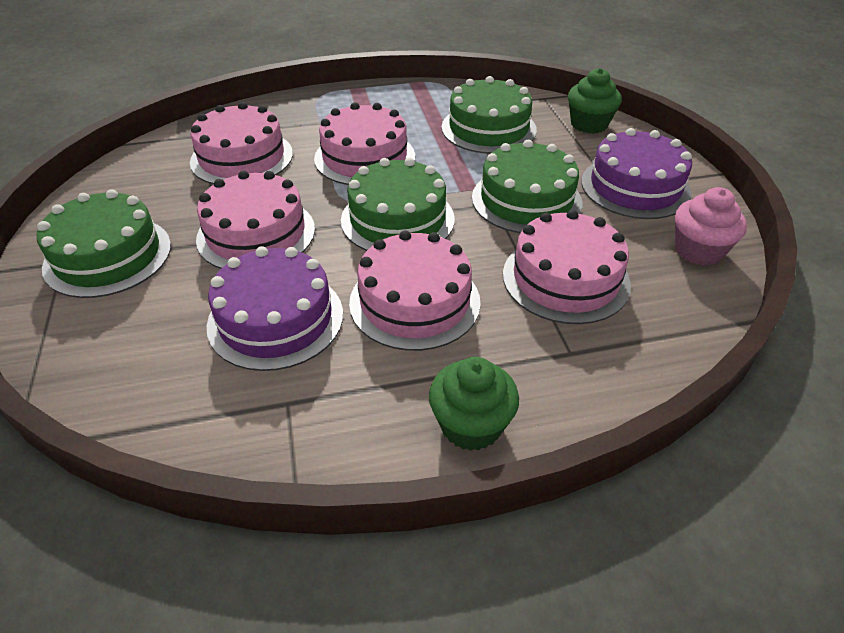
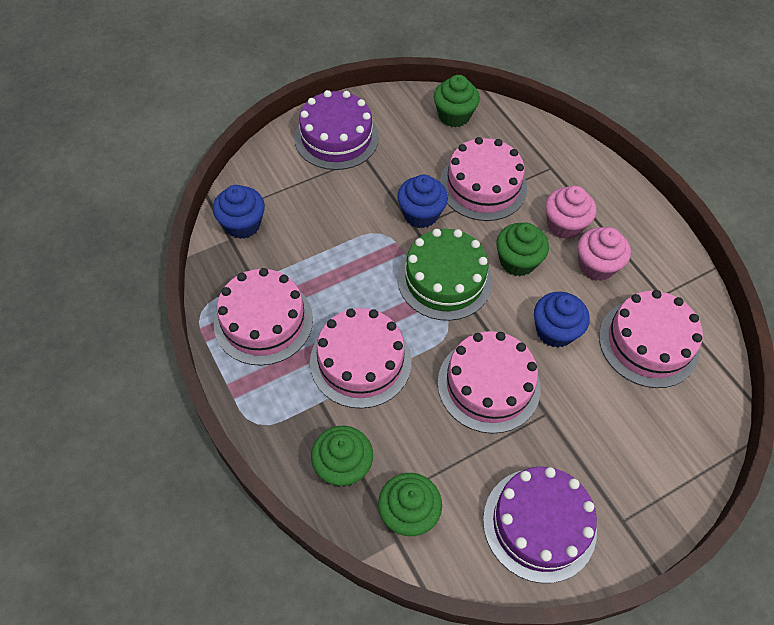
blue cupcake: none = 0 -> [213,185,265,239] [397,174,448,228] [534,292,590,348] = 3
green cake: [37,189,171,298] [341,158,455,251] [442,76,537,154] [472,140,582,233] = 4 -> [398,229,492,321] = 1
green cupcake: [429,357,519,451] [568,68,622,134] = 2 -> [311,426,373,487] [378,473,442,536] [434,75,480,127] [496,223,549,276] = 4
pink cupcake: [675,187,747,266] = 1 -> [545,186,596,239] [578,227,631,281] = 2

